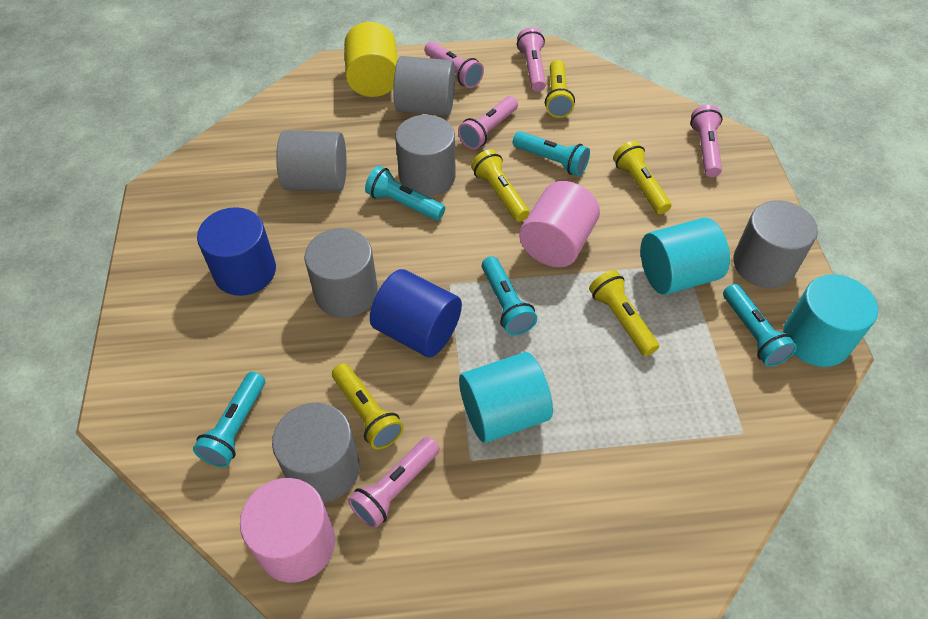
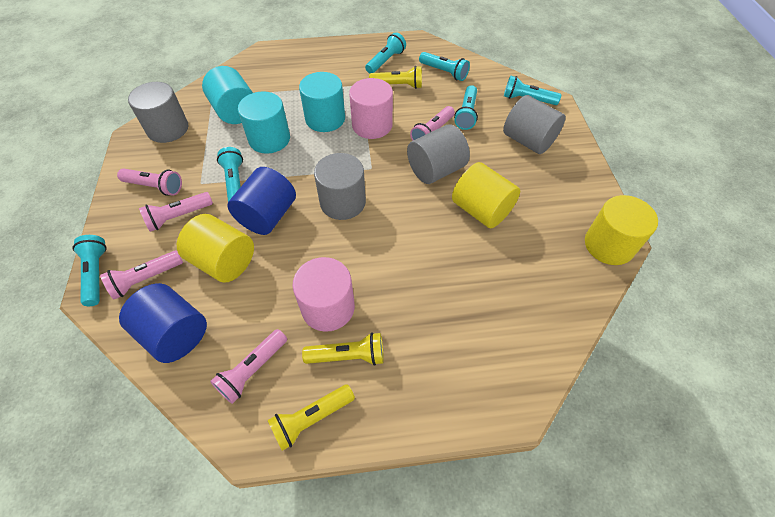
grey cylinder: [272,402,360,503] [276,130,347,191] [305,228,378,318] [393,56,455,116] [395,115,456,197] [733,200,818,288] = 6 -> [128,82,188,143] [314,153,366,220] [407,124,470,184] [503,95,566,154] = 4
turquoise flashlight: [193,372,265,467] [365,166,445,220] [482,256,537,335] [513,131,590,176] [723,284,797,367] = 5 -> [72,235,107,306] [217,147,243,201] [365,32,406,74] [419,52,470,81] [454,85,478,130] [504,75,561,105] = 6
yellow cylinder: [344,22,398,97] = 1 -> [177,214,254,283] [452,162,520,229] [585,195,658,265] = 3
yellow flashlight: [332,363,404,449] [471,149,530,222] [545,60,575,118] [589,270,659,356] [613,141,671,214] = 5 -> [267,384,355,451] [302,332,384,366] [369,66,422,89] = 3

